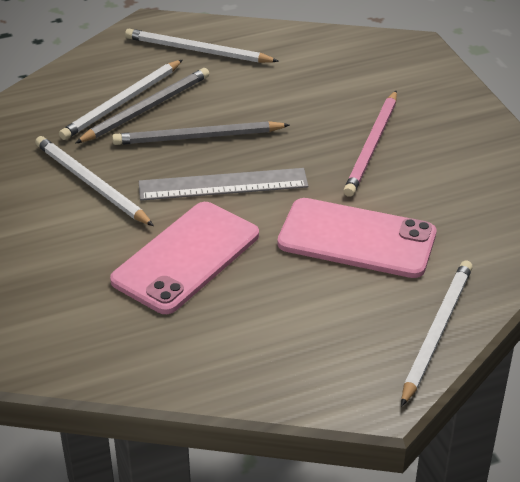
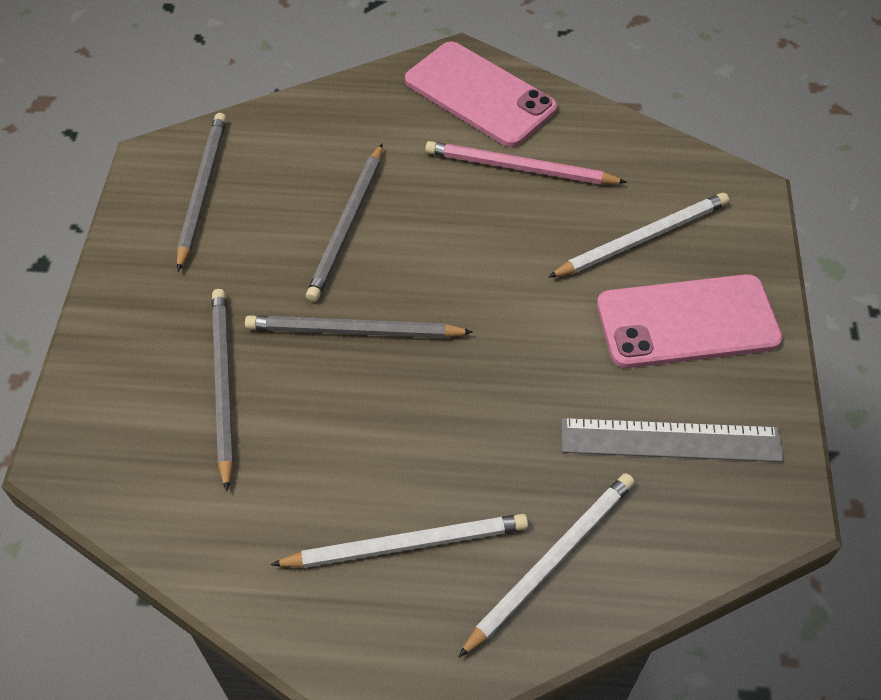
grey pencil: [75,68,209,144] [112,121,289,145] = 2 -> [177,113,227,271] [212,289,233,492] [245,315,473,338] [306,144,382,302] = 4
white pencil: [35,136,154,226] [59,60,183,140] [125,29,279,63] [401,260,473,407] = 4 -> [270,514,528,568] [458,473,635,658] [548,193,729,278] = 3

